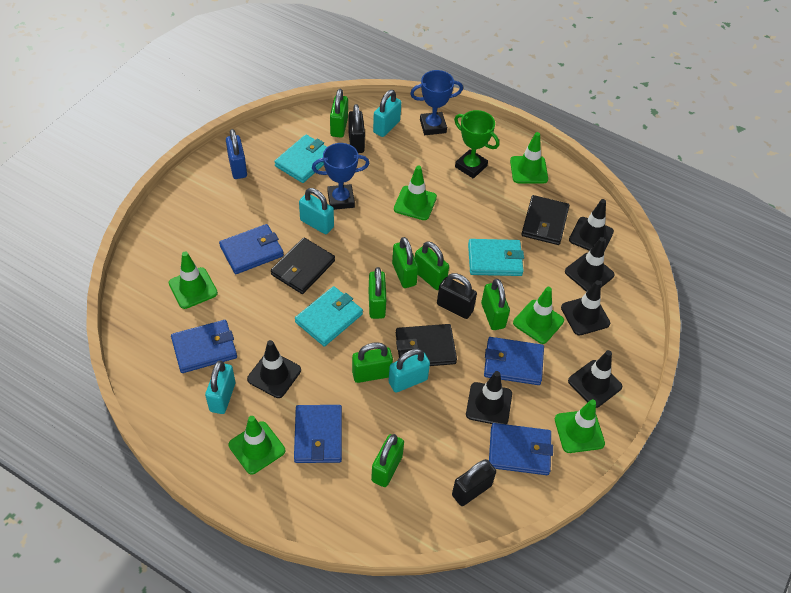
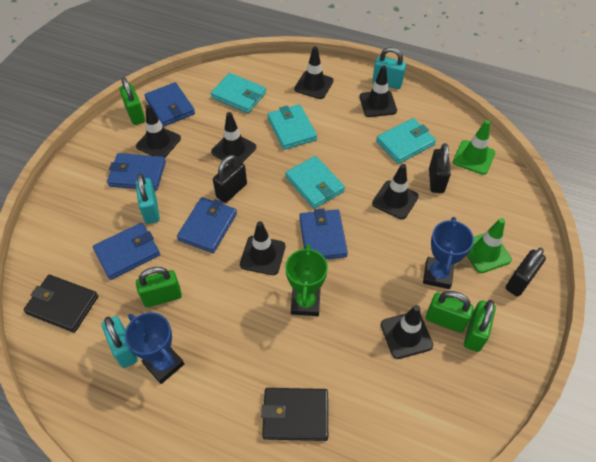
black traffic cone: [247,340,301,398] [466,371,512,424] [561,280,610,336] [565,237,615,292] [568,350,622,408] [569,199,614,252] = 6 -> [136,105,181,157] [211,112,256,164] [240,221,286,275] [294,46,334,99] [360,65,397,117] [372,164,419,220] [381,305,433,359] = 7
black wallet: [271,237,335,294] [396,324,457,366] [521,195,569,245] = 3 -> [24,275,98,333] [261,388,328,441] = 2
blue padlock: [226,129,247,179] = 1 -> none = 0
green padlock: [330,89,348,138] [352,342,393,383] [369,267,386,319] [371,434,404,487] [392,237,418,288] [415,241,449,290] [481,279,510,330] = 7 -> [119,77,145,125] [136,267,182,307] [426,291,474,333] [464,300,496,352] = 4
green traffic cone: [169,252,218,309] [228,416,285,474] [394,165,437,220] [510,132,548,183] [513,287,564,344] [555,399,605,453] = 6 -> [453,120,495,175] [466,218,512,273] = 2
turquoise padlock: [205,361,235,414] [299,188,334,234] [373,90,401,137] [389,349,430,393] = 4 -> [102,316,138,368] [136,174,160,224] [372,47,406,89] = 3
turquoise wallet: [274,134,327,183] [295,286,363,347] [468,239,524,276] = 3 -> [211,73,266,113] [268,104,317,150] [285,156,345,209] [376,118,436,164] = 4

